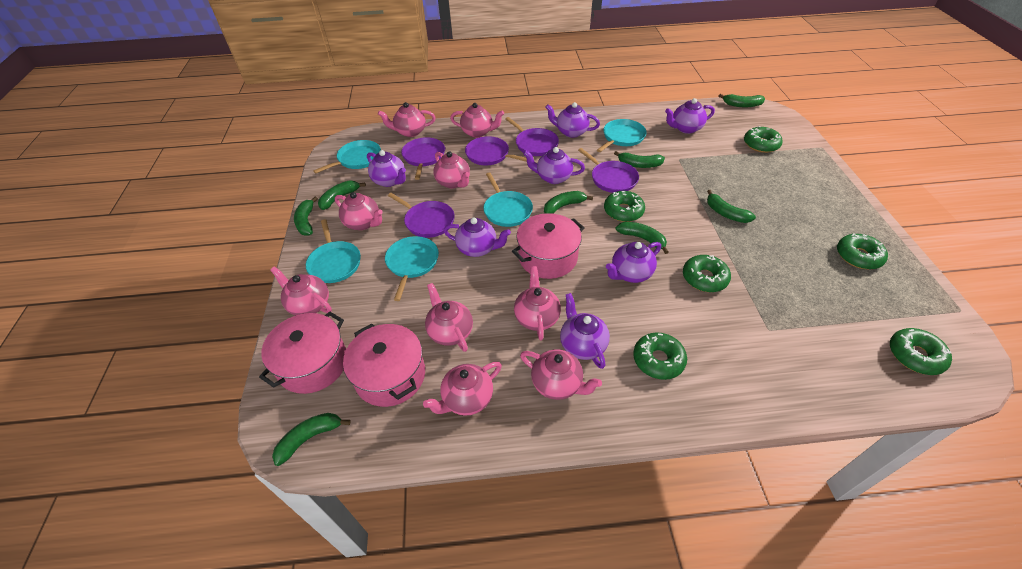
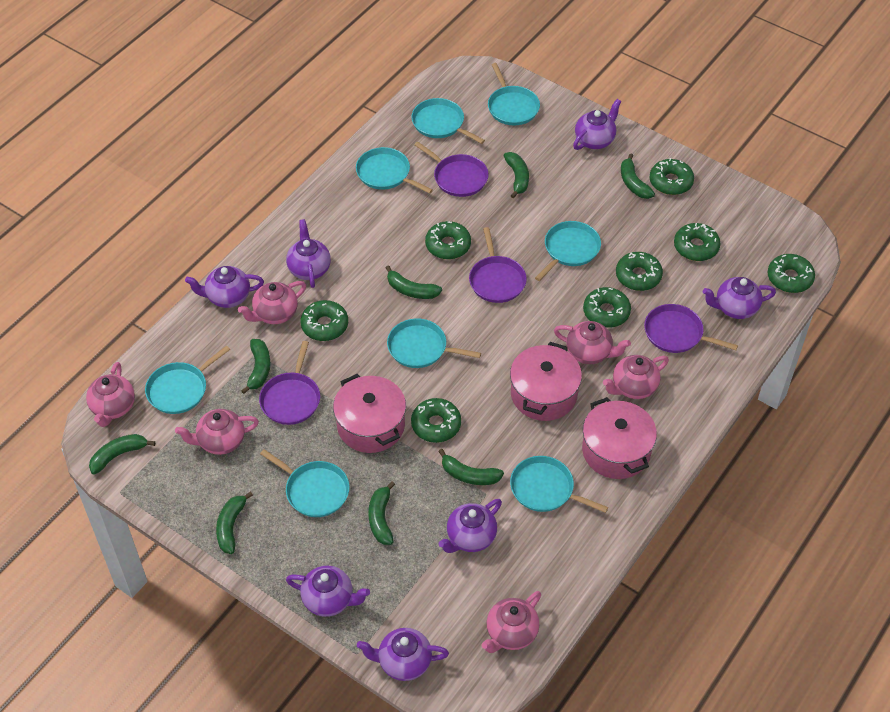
green donut: [604,191,645,222] [633,332,687,380] [683,255,731,292] [744,126,783,153] [837,233,888,269] [890,328,952,375] = 6 -> [300,300,348,341] [411,398,461,443] [425,221,471,259] [583,287,631,328] [616,252,663,291] [649,158,694,195] [674,223,720,261] [768,254,815,293] = 8
pink teapot: [270,266,332,316] [335,192,383,230] [378,102,436,137] [423,362,502,416] [425,283,473,352] [433,151,470,188] [450,103,504,138] [514,266,561,341] [520,349,602,400] = 9 -> [86,362,135,427] [175,409,259,455] [238,281,306,324] [481,591,541,653] [554,321,631,364] [603,355,669,399] = 6
purple pan: [388,193,455,238] [401,137,445,180] [465,136,527,165] [506,117,559,156] [578,148,639,193] = 5 -> [259,341,320,425] [414,141,489,197] [469,227,527,303] [644,304,738,353] = 4
turquoise pan: [306,219,361,283] [313,140,381,174] [385,236,439,301] [483,173,533,227] [597,119,647,152] = 5 -> [145,345,230,414] [260,449,350,517] [356,147,433,194] [387,318,481,368] [411,98,485,144] [488,63,540,125] [510,456,608,513] [535,221,601,281] = 8

